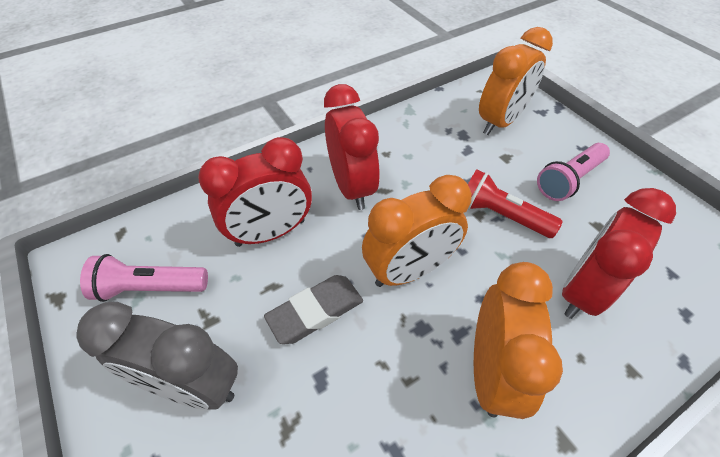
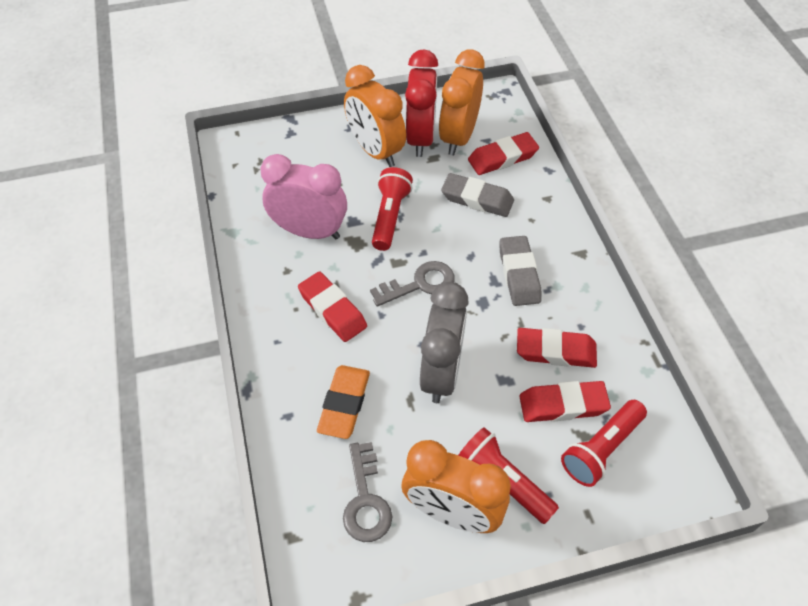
grey eraser: [264,275,363,344] = 1 -> [441,173,514,217] [499,236,542,306] = 2
grey key: none = 0 -> [343,442,392,542] [370,261,455,307] = 2
orange eraser: none = 0 -> [317,365,370,439] = 1
pink clock: none = 0 -> [260,154,347,239] = 1
pink flashlight: [80,254,208,302] [537,143,610,201] = 2 -> none = 0
red clock: [198,137,312,247] [324,84,380,210] [562,188,676,319] = 3 -> [405,49,438,157] = 1
red eraser: none = 0 -> [298,271,367,342] [468,132,539,175] [517,328,597,368] [519,381,611,422] = 4
red flashlight: [468,169,563,238] = 1 -> [372,167,413,251] [458,427,559,524] [561,400,647,487] = 3

